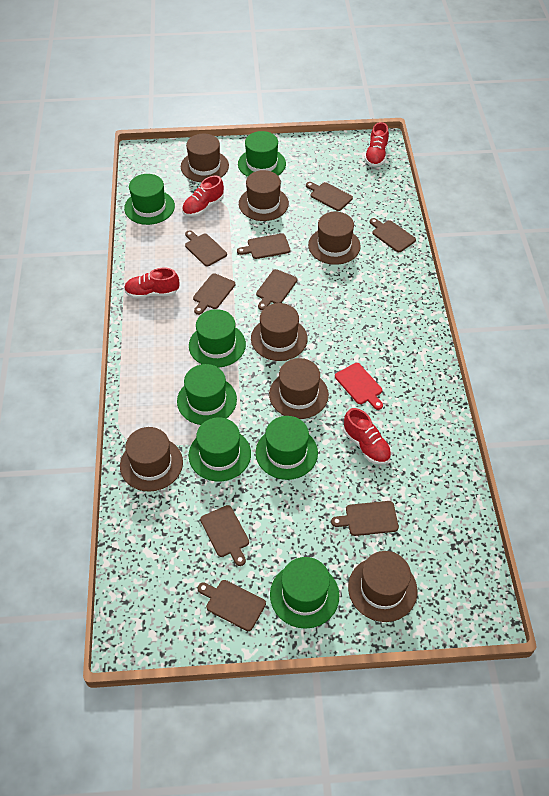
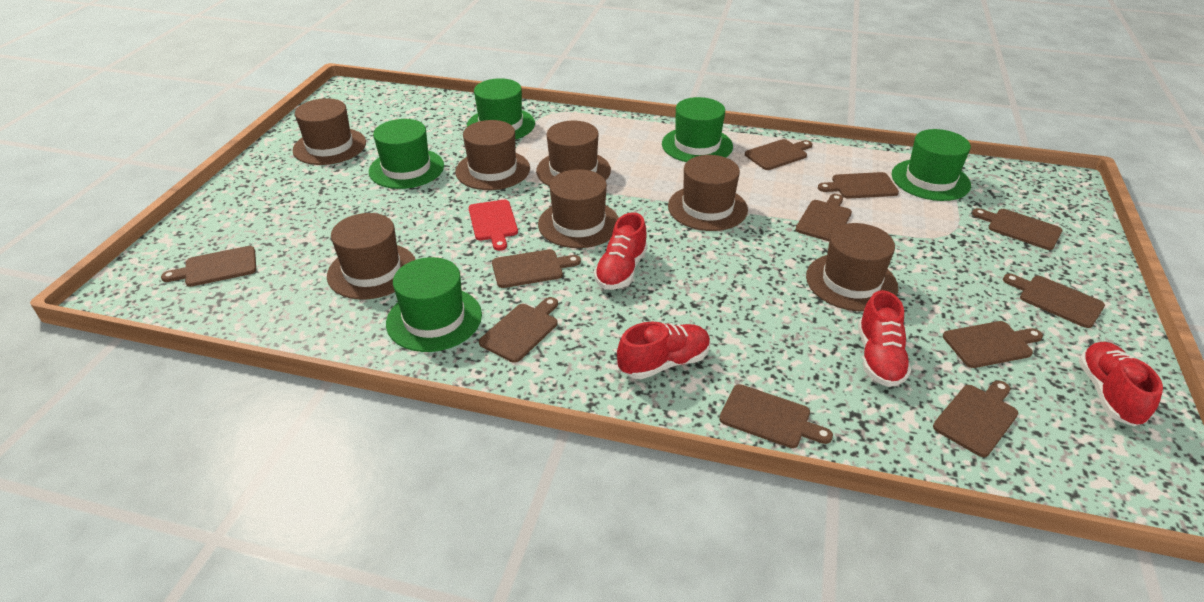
brown cutting board: [185,230,227,267] [193,273,235,315] [198,580,266,631] [200,505,249,566] [237,233,290,259] [256,269,297,310] [306,182,353,211] [331,501,399,536] [370,218,416,252] = 9 -> [161,246,256,287] [479,297,558,363] [492,249,581,288] [719,384,833,448] [745,139,812,170] [796,194,852,241] [818,172,899,199] [933,380,1018,457] [943,321,1043,368] [972,208,1062,250] [1003,274,1105,328] = 11
green hat: [124,174,175,225] [177,364,237,425] [189,309,246,368] [189,417,251,481] [238,131,286,177] [256,416,318,480] [270,557,339,629] = 7 -> [369,119,444,189] [386,257,482,352] [467,78,535,139] [662,97,733,162] [892,129,971,201] = 5

